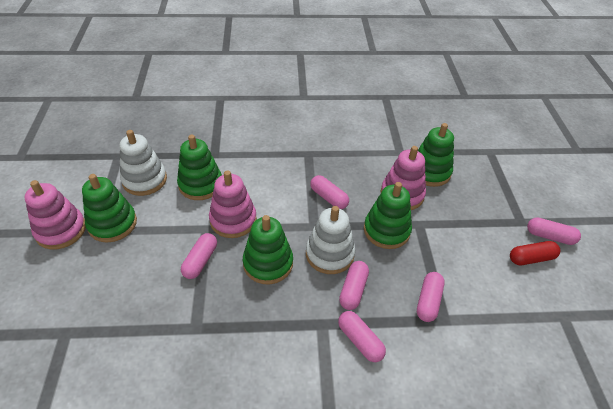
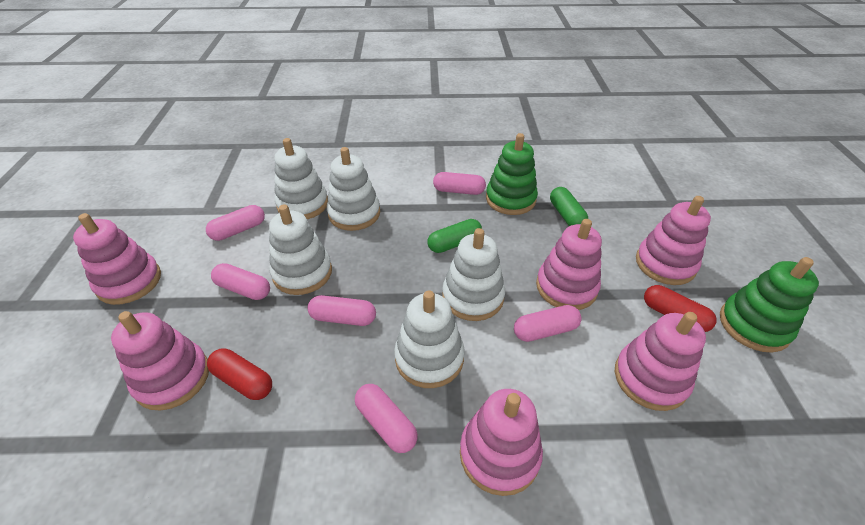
green capsule: none = 0 -> [428,219,482,253] [550,187,588,226] = 2
green stacking toy: [82,174,137,242] [177,135,222,200] [243,215,293,284] [364,182,412,249] [418,123,454,187] = 5 -> [486,133,538,215] [720,257,819,353] = 2
pink stacking toy: [25,180,86,249] [209,170,257,238] [380,146,426,210] = 3 -> [73,213,161,305] [111,311,209,410] [460,389,543,496] [536,219,602,310] [615,312,706,411] [636,196,711,285] = 6
red capsule: [510,241,560,265] = 1 -> [207,348,272,400] [644,285,717,332] = 2
white stacking toy: [120,130,167,196] [306,206,355,274] = 2 -> [269,205,332,295] [275,138,328,219] [327,147,380,231] [394,290,465,388] [442,228,505,321] = 5

